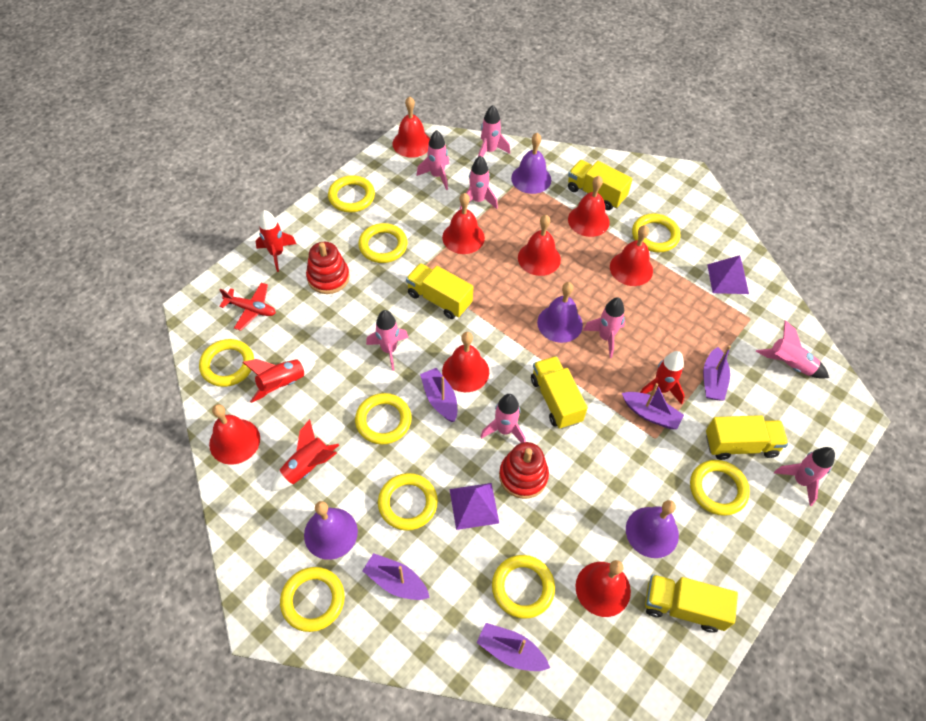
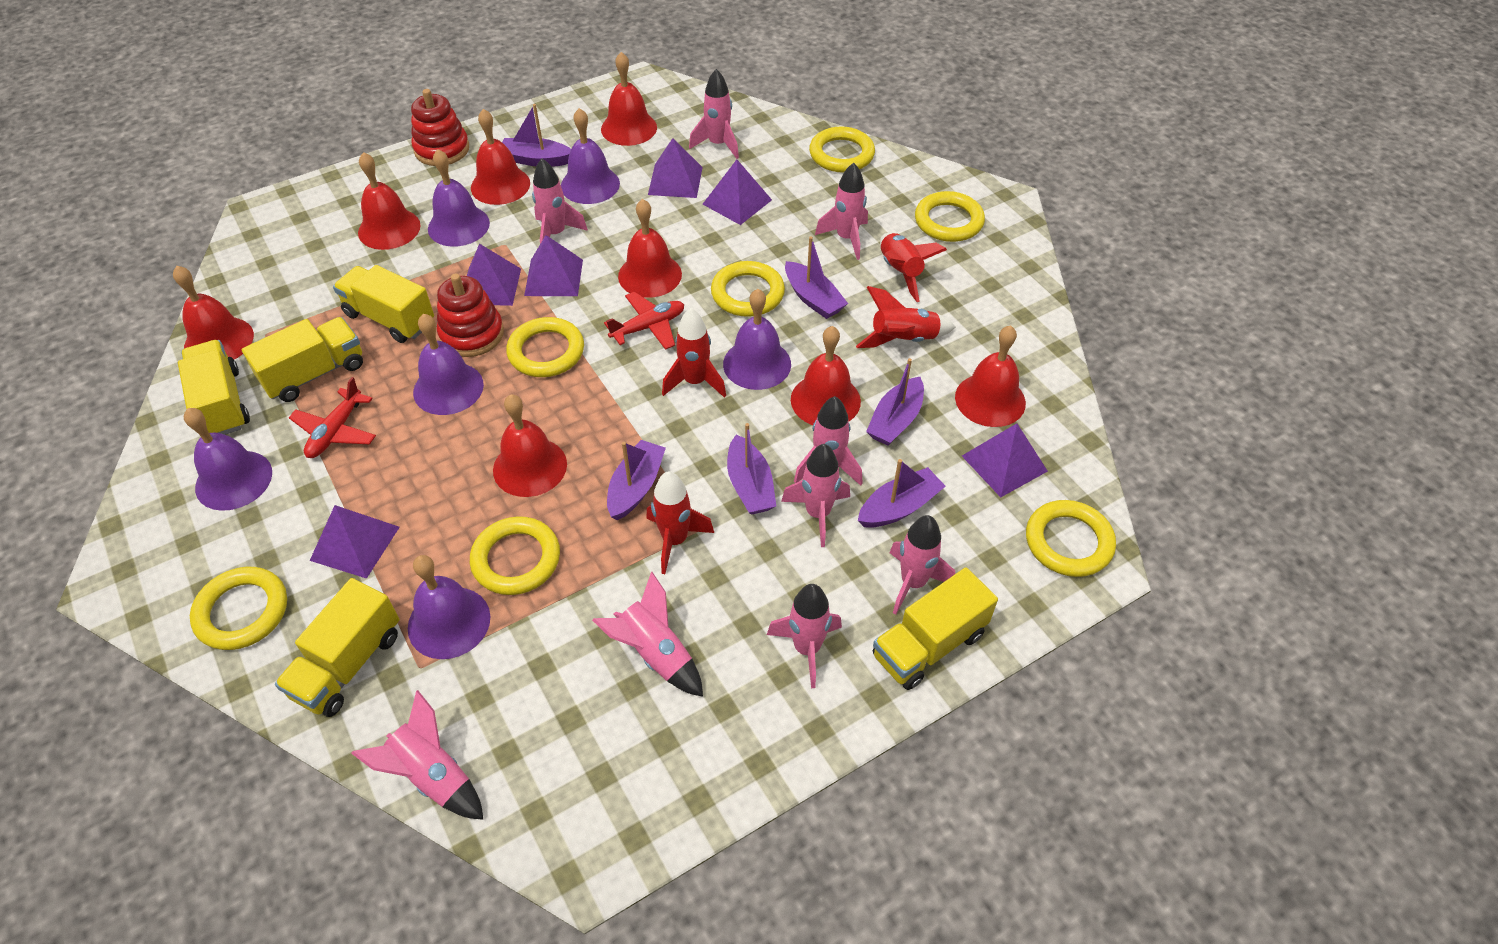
pink rocket: [366,310,409,371] [417,130,449,190] [460,156,498,210] [478,105,510,157] [480,394,526,443] [583,297,625,358] [756,320,829,379] [774,447,835,506] = 8 -> [351,690,484,820] [532,158,588,244] [592,572,703,697] [689,69,739,159] [767,584,842,688] [781,444,850,547] [794,396,863,486] [815,163,868,260] [890,515,955,614] = 9
purple bell: [304,501,358,560] [511,133,551,194] [537,282,583,343] [626,500,679,558] = 4 -> [184,408,272,511] [408,555,490,659] [413,314,484,415] [428,149,490,246] [561,108,620,204] [723,289,791,390] = 6
purple boat: [362,553,430,600] [420,368,457,422] [476,623,550,671] [622,383,684,429] [703,345,731,400] = 5 -> [502,104,571,167] [607,440,666,520] [727,423,776,515] [785,236,848,319] [858,459,946,528] [866,358,924,446] = 6
purple pyramid: [449,483,499,530] [707,255,749,294] = 2 -> [310,505,400,579] [467,244,521,306] [524,235,583,296] [648,138,703,198] [703,160,772,225] [962,423,1048,497] = 6
red plane: [219,283,276,331] = 1 -> [289,377,376,458] [604,292,684,350] = 2
yellow ring: [199,339,254,387] [280,567,345,632] [328,175,375,213] [355,393,412,445] [358,223,407,263] [378,473,438,531] [492,555,555,619] [632,213,680,252] [690,460,750,516] = 9 -> [190,567,287,650] [470,516,560,595] [506,317,584,377] [711,261,785,317] [809,126,875,173] [915,191,985,242] [1026,500,1116,577] = 7

